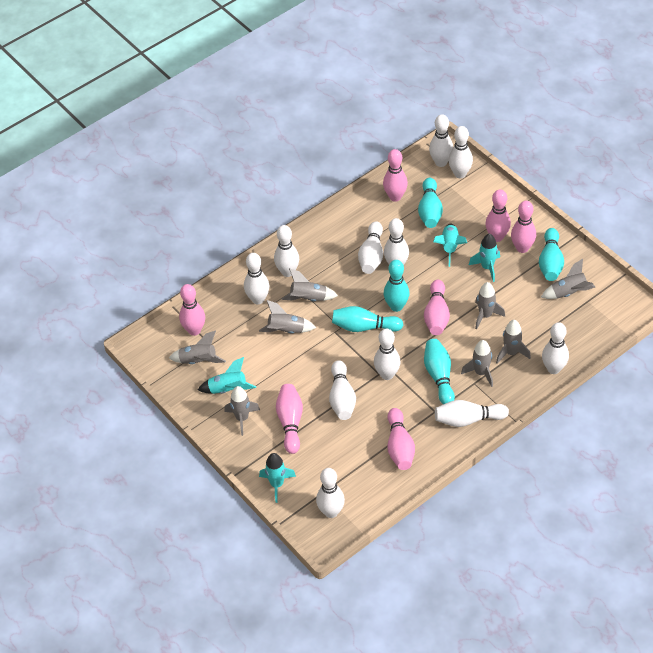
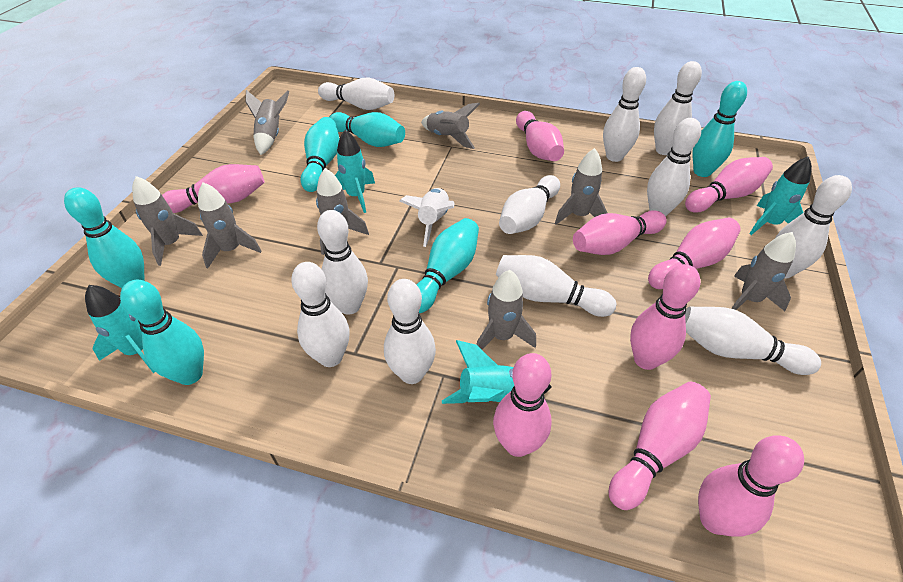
pink bowling pin: [179,284,205,336] [276,384,303,454] [383,149,408,202] [387,408,415,470] [424,280,450,335] [485,189,511,242] [511,201,536,253] = 7 -> [162,164,265,213] [493,353,552,457] [516,111,564,161] [573,210,667,255] [609,382,711,510] [630,264,700,370] [648,218,741,289] [685,157,773,213] [698,436,804,537] = 9
turquoise bowling pin: [332,306,403,332] [384,260,409,312] [418,178,443,228] [424,339,455,404] [539,228,564,281] = 5 -> [64,187,145,288] [120,280,204,385] [301,117,340,192] [329,112,405,147] [416,218,479,313] [692,81,747,177] = 6
white rocket: none = 0 -> [400,188,455,247] = 1

